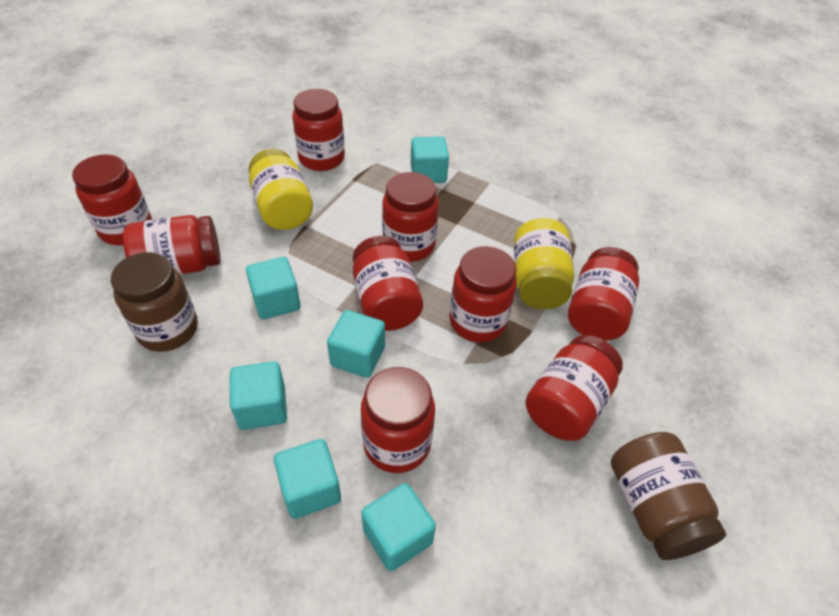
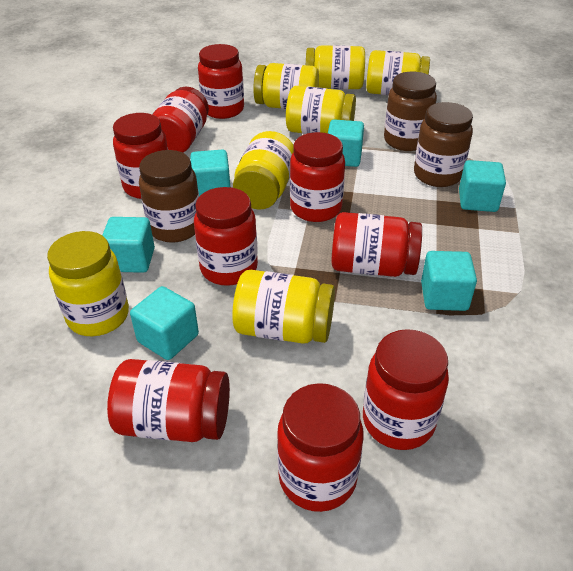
brown jar: [111,252,198,352] [611,432,726,560] = 2 -> [139,150,199,243] [384,72,437,151] [414,102,473,187] = 3
yellow jar: [249,149,313,230] [514,218,574,310] = 2 -> [47,231,129,336] [232,270,335,344] [233,131,294,210] [254,63,319,109] [286,86,356,134] [306,45,365,89] [366,50,430,95] = 7

